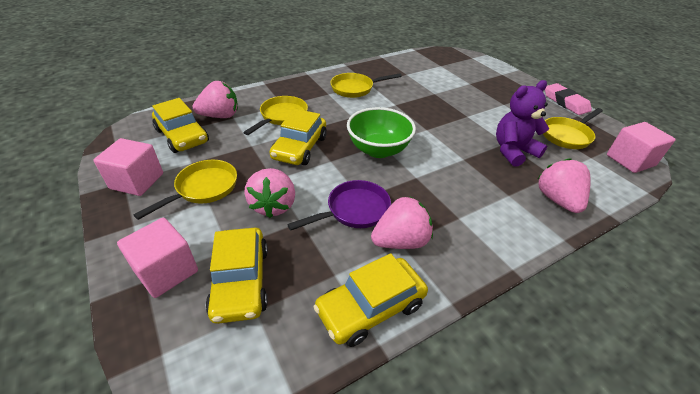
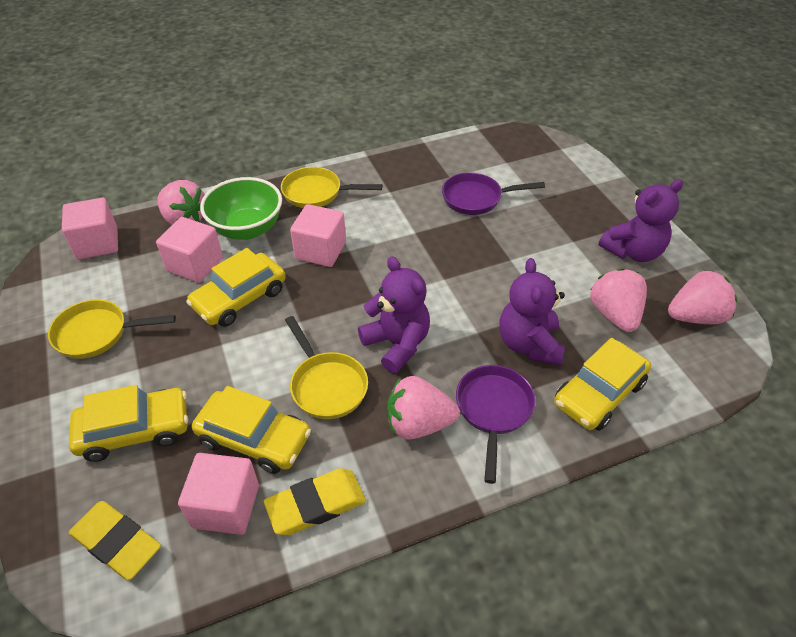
pink cube: [94,138,163,196] [117,218,198,298] [607,122,675,173] = 3 -> [62,198,118,259] [156,217,223,283] [178,453,259,535] [290,204,346,267] = 4
pink eraser: [545,83,592,115] = 1 -> none = 0
purple pan: [287,180,391,230] = 1 -> [442,173,545,215] [456,365,536,484] = 2
purple teddy bear: [496,80,549,167] = 1 -> [358,256,430,373] [499,258,565,366] [599,179,683,262] = 3
yellow eraser: none = 0 -> [69,501,161,580] [264,468,366,535] = 2
yellow pan: [133,160,237,220] [243,96,308,135] [330,73,402,98] [543,108,603,149] = 4 -> [48,299,176,359] [281,167,382,208] [285,316,368,419] = 3

